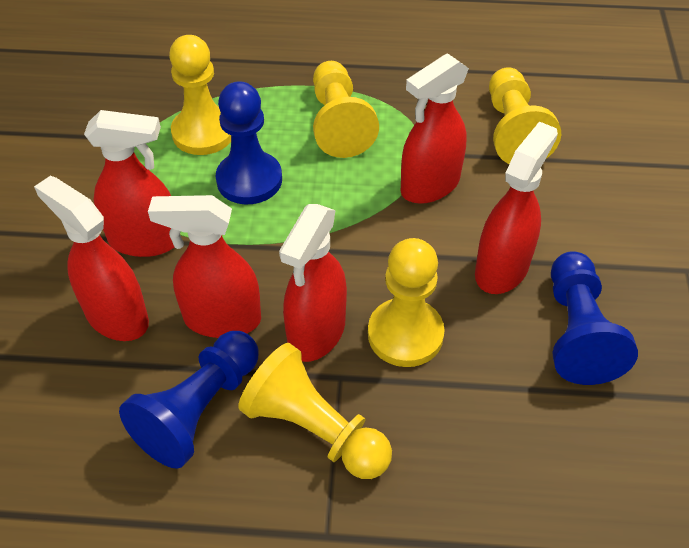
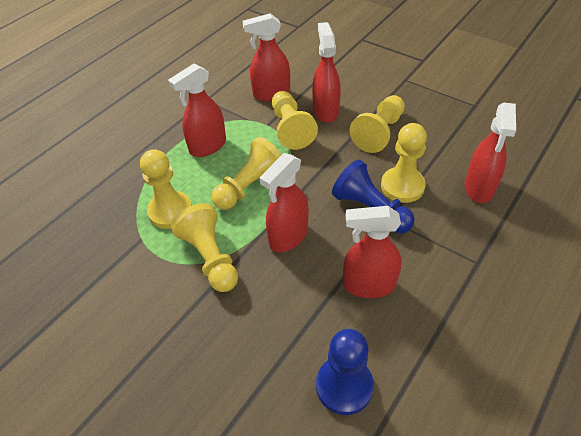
blue pawn: [119,331,258,469] [216,81,282,204] [551,251,638,385] = 3 -> [316,329,374,415] [332,160,415,234] = 2
yellow pawn: [169,35,231,155] [238,343,392,479] [313,61,379,158] [368,238,445,367] [489,67,561,164] = 5 -> [140,149,192,229] [171,203,238,292] [211,137,282,210] [272,91,318,150] [350,95,405,153] [381,123,427,203] = 6

